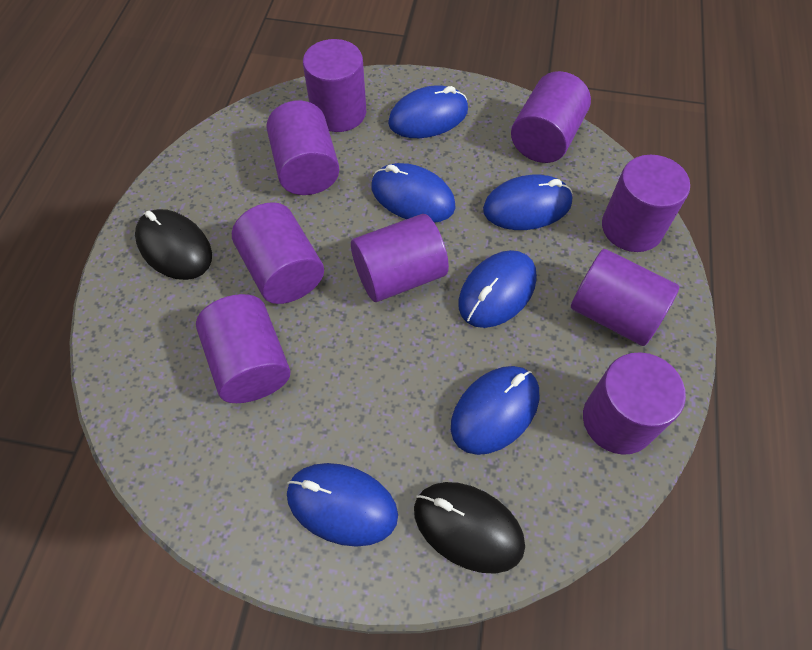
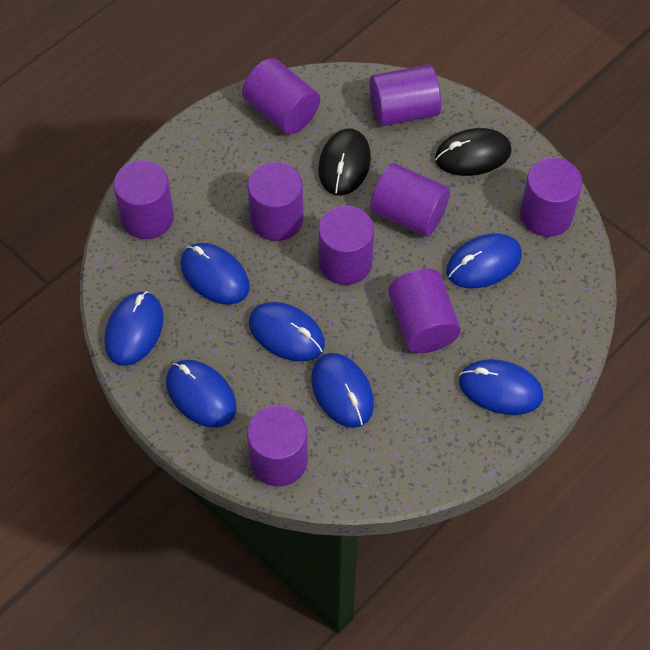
blue mouse: [287,463,398,547] [371,163,456,223] [388,85,468,138] [451,366,539,455] [458,250,537,328] [483,175,572,230] = 6 -> [104,291,164,366] [166,360,237,428] [180,243,250,305] [249,302,325,362] [311,353,374,428] [446,233,522,288] [459,359,543,415] = 7

